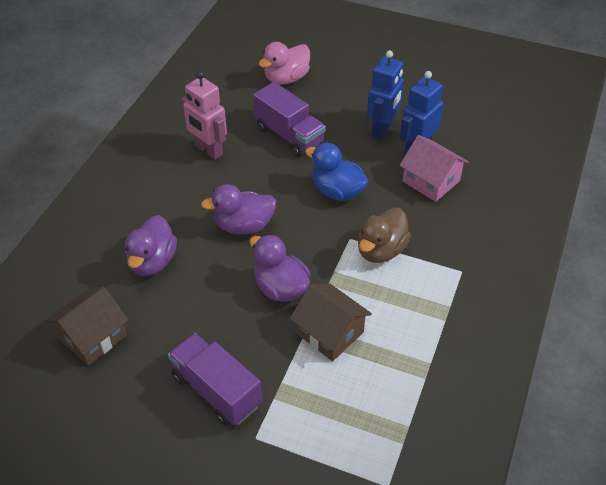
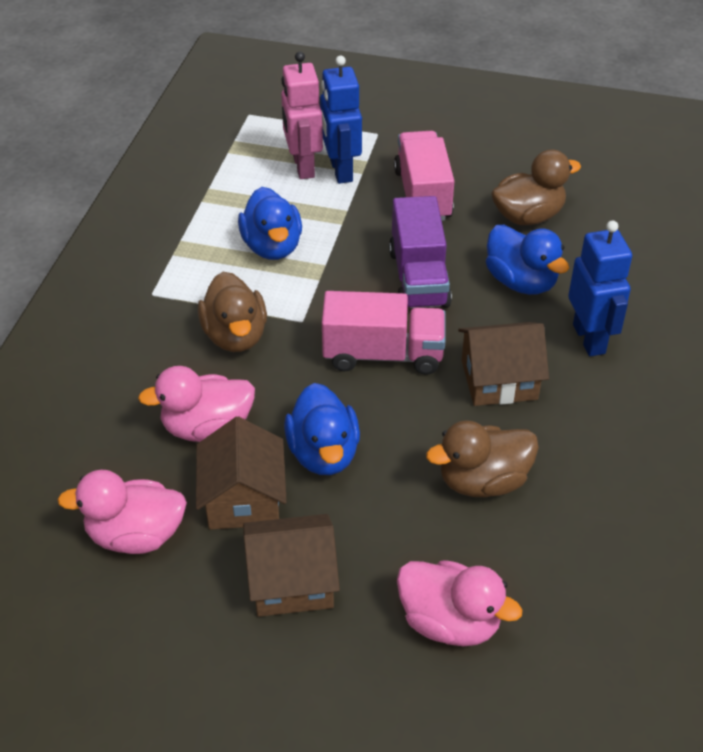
blue duck: [305,143,368,201] = 1 -> [238,187,302,260] [284,383,360,475] [486,225,569,295] = 3
brown duck: [358,207,411,263] = 1 -> [198,272,267,352] [426,420,539,497] [491,149,581,225] = 3
brown house: [46,287,129,366] [290,283,372,361] = 2 -> [196,416,287,530] [243,514,340,617] [458,322,549,406] = 3
pink duck: [258,42,310,85] = 1 -> [58,470,187,554] [138,366,255,442] [397,560,522,646] = 3
pink house: [399,135,469,202] = 1 -> none = 0
pink truck: none = 0 -> [322,291,445,375] [394,131,454,221] = 2
purple duck: [125,215,177,276] [201,184,276,235] [249,235,310,301] = 3 -> none = 0
purple truck: [168,333,262,426] [253,82,326,157] = 2 -> [389,196,452,308] = 1

